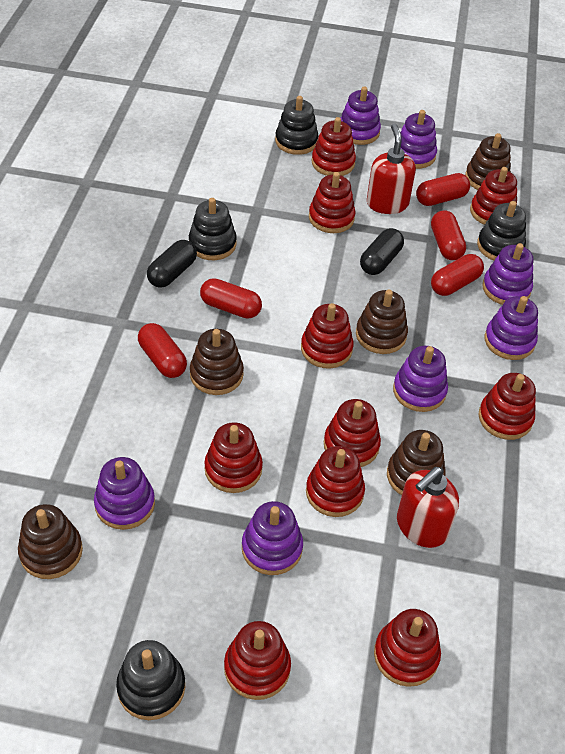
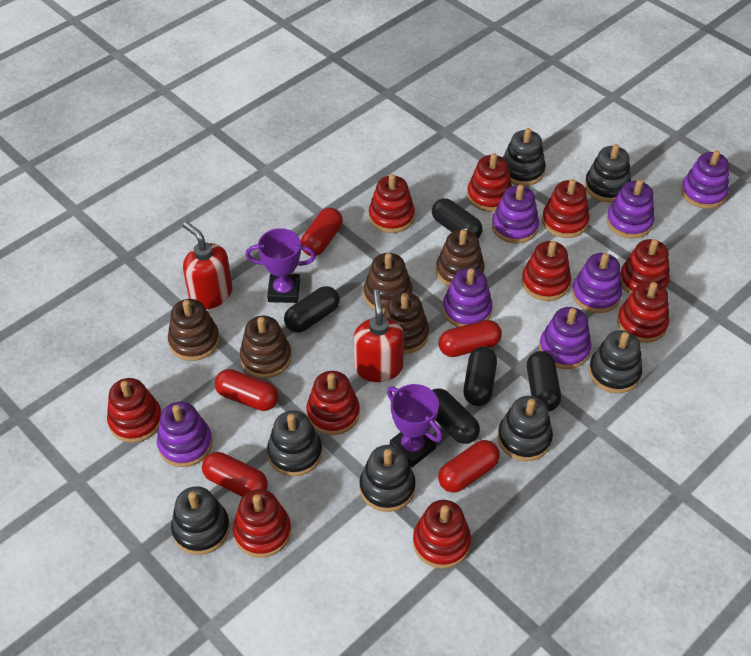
black capsule: [147,240,197,288] [360,228,404,275] = 2 -> [284,286,340,333] [432,198,482,238] [432,388,480,444] [463,346,497,406] [527,351,561,412] = 5
black stacking toy: [116,640,185,720] [189,198,237,260] [275,96,319,155] [477,201,526,261] = 4 -> [171,486,230,555] [267,410,322,476] [359,445,416,512] [498,396,553,461] [503,128,546,186] [585,144,631,202] [589,330,642,393] = 7
purple trophy: none = 0 -> [245,228,316,303] [387,384,443,467] = 2

